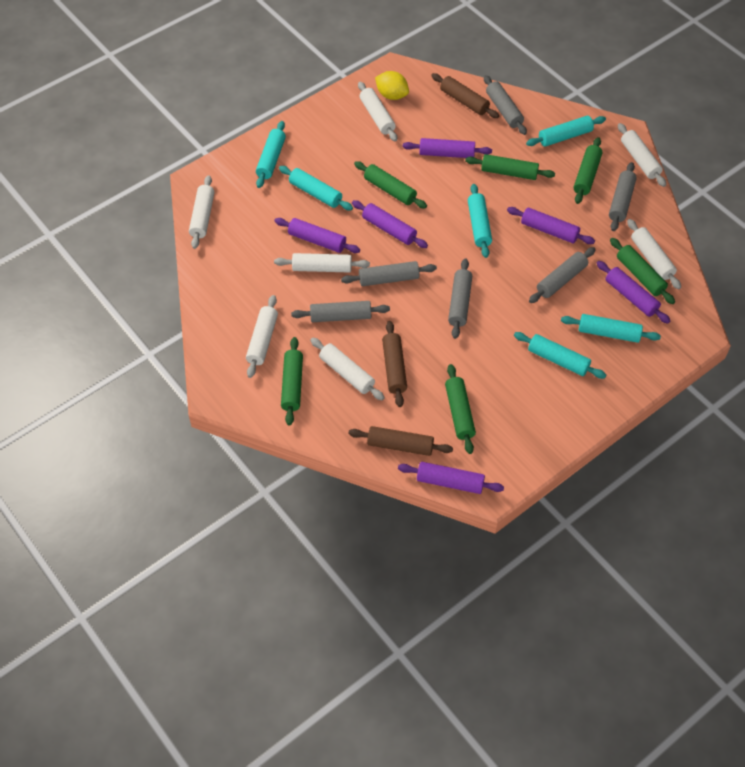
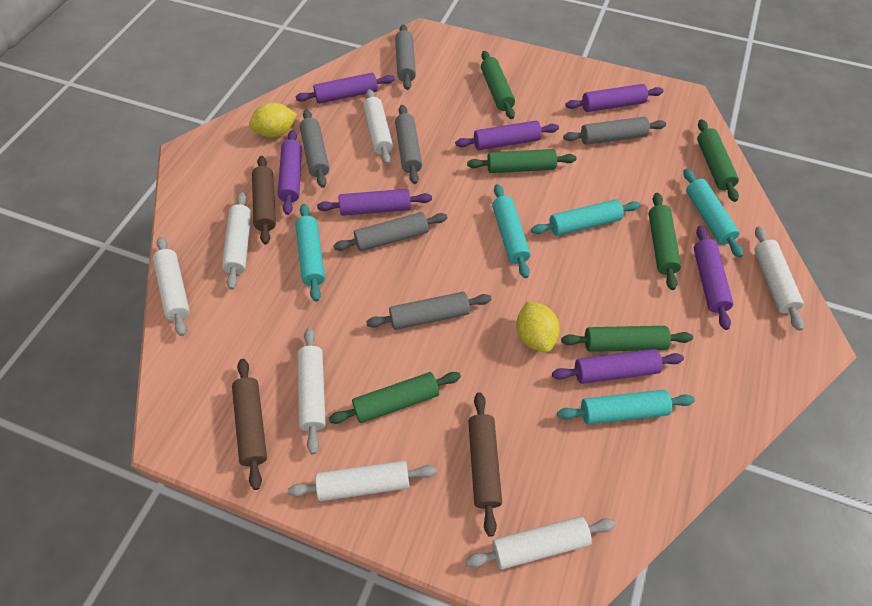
purple rolling pin: [274,218,360,253] [352,200,428,248] [398,462,504,494] [403,138,492,158] [507,207,595,244] [597,261,670,324] = 6 -> [278,130,302,215] [295,73,395,104] [317,189,432,216] [455,121,559,150] [552,349,684,384] [565,84,664,112] [694,225,733,330] = 7
turquoise rolling pin: [256,121,286,188] [279,166,353,210] [468,184,492,258] [514,332,606,379] [526,116,606,147] [561,314,661,343] = 6 -> [295,204,325,301] [492,184,531,278] [531,199,640,236] [557,390,695,424] [683,168,743,258] = 5
yellow lemon: [375,71,409,100] = 1 -> [249,102,297,137] [516,301,559,353] = 2

